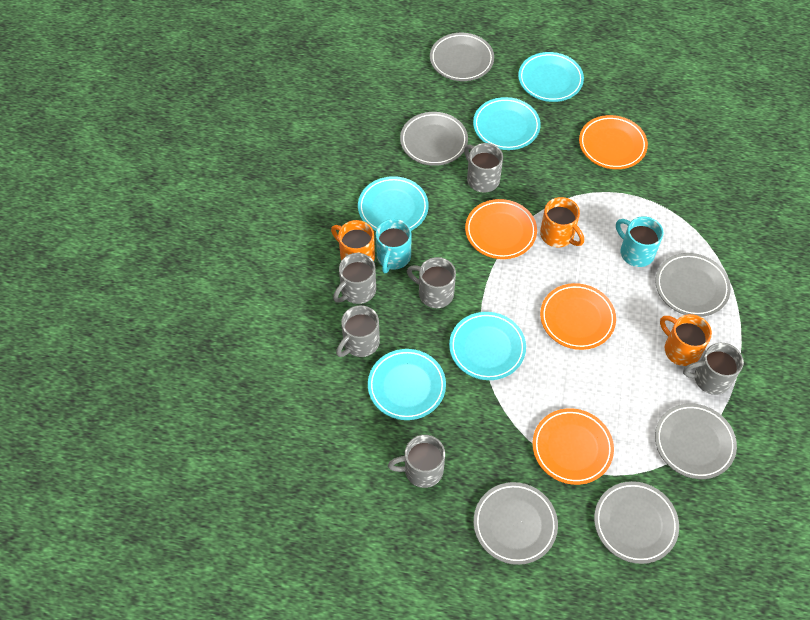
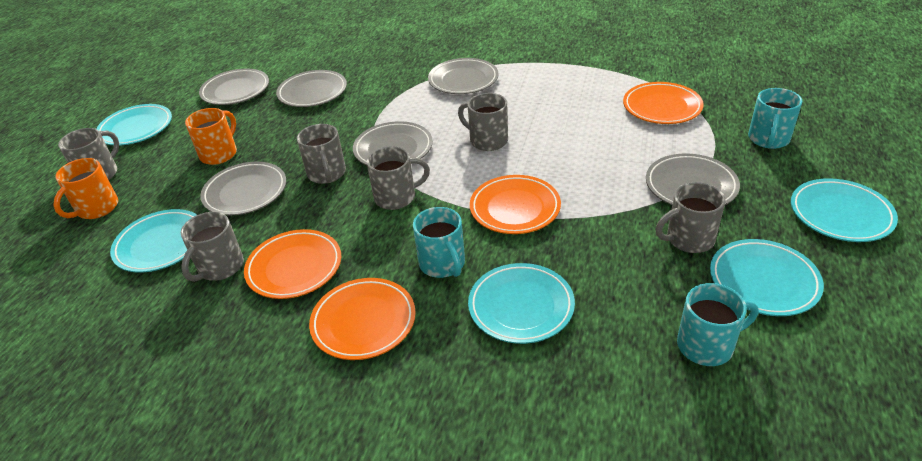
orange mug: [331,220,375,261] [540,197,584,247] [660,314,712,366] = 3 -> [53,158,118,219] [185,108,237,165] = 2
turquoise mug: [376,219,411,273] [616,216,664,267] = 2 -> [413,207,465,278] [677,283,758,366] [748,88,802,149] = 3

